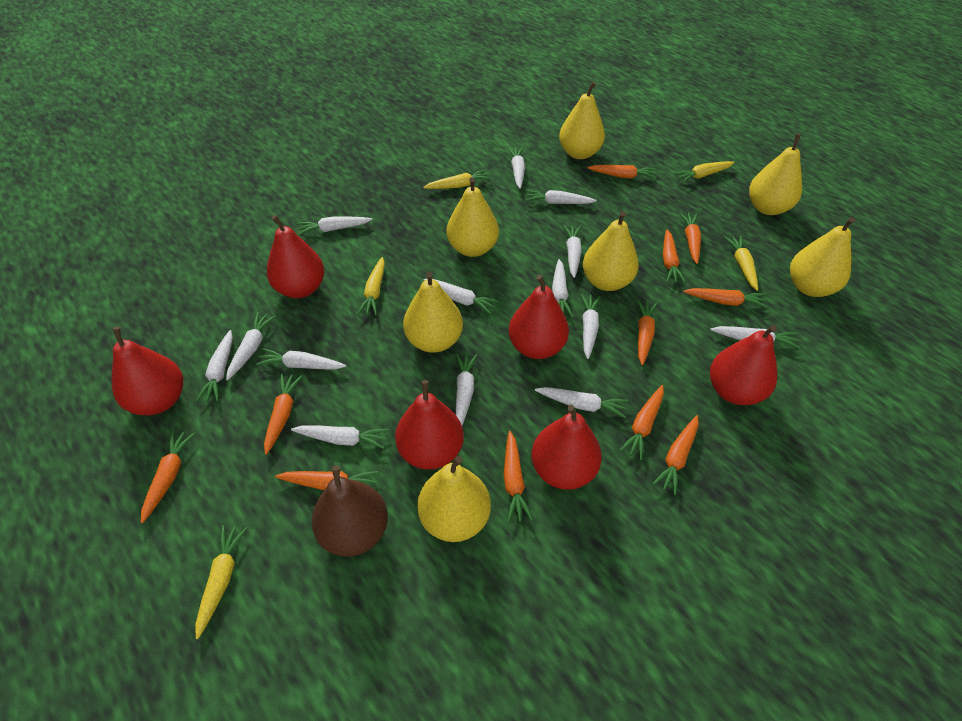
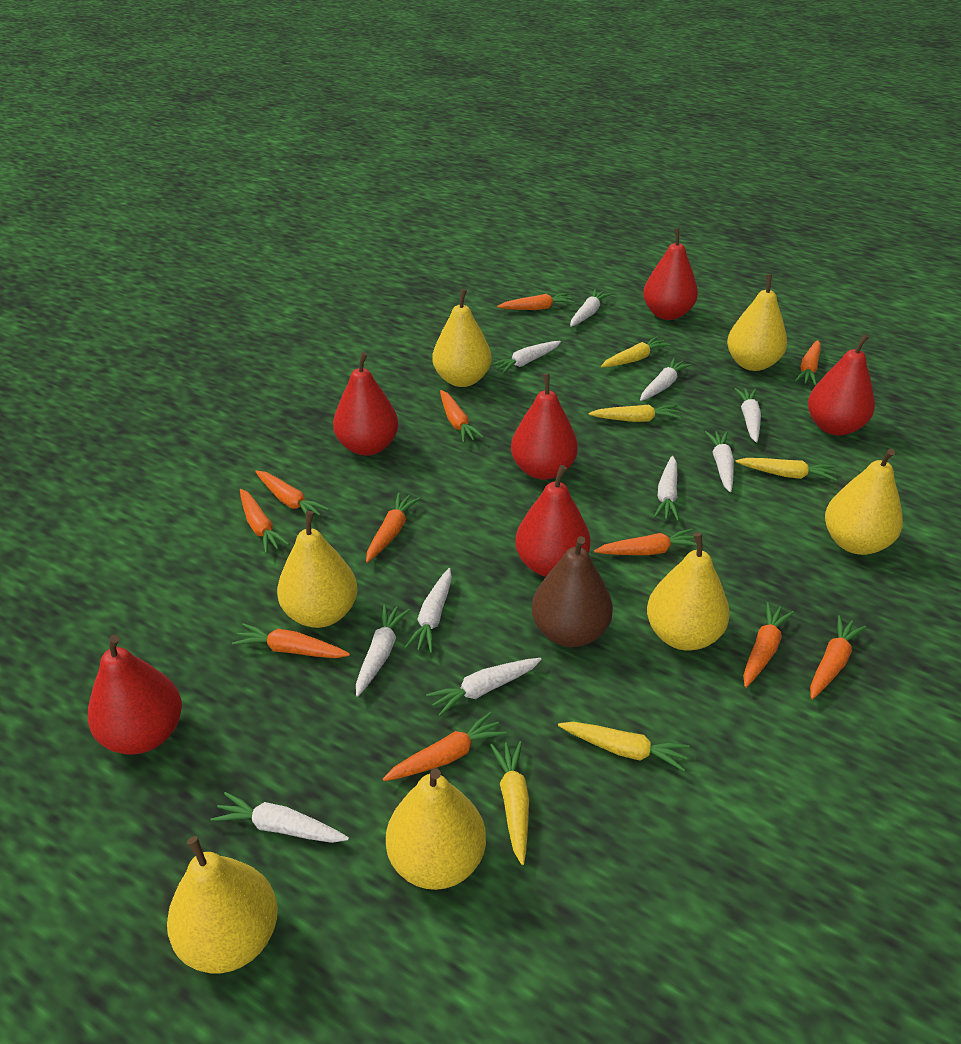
white carrot: [196,330,233,402] [226,312,276,381] [256,348,346,369] [291,425,388,449] [297,216,372,235] [424,279,499,314] [456,353,477,425] [507,147,525,189] [525,190,596,204] [535,387,628,418] [552,259,573,318] [563,225,582,278] [581,294,601,359] [710,326,800,349] = 14 -> [211,792,349,843] [356,604,410,697] [404,568,452,653] [426,658,542,716] [490,341,561,374] [570,289,611,327] [640,358,692,401] [654,456,679,521] [705,431,734,492] [735,388,761,443] = 10

